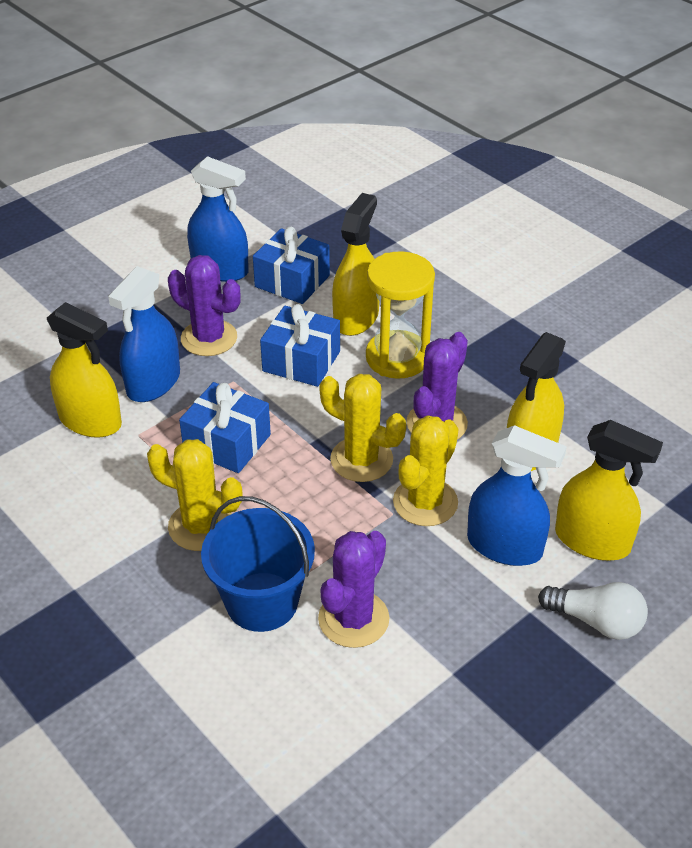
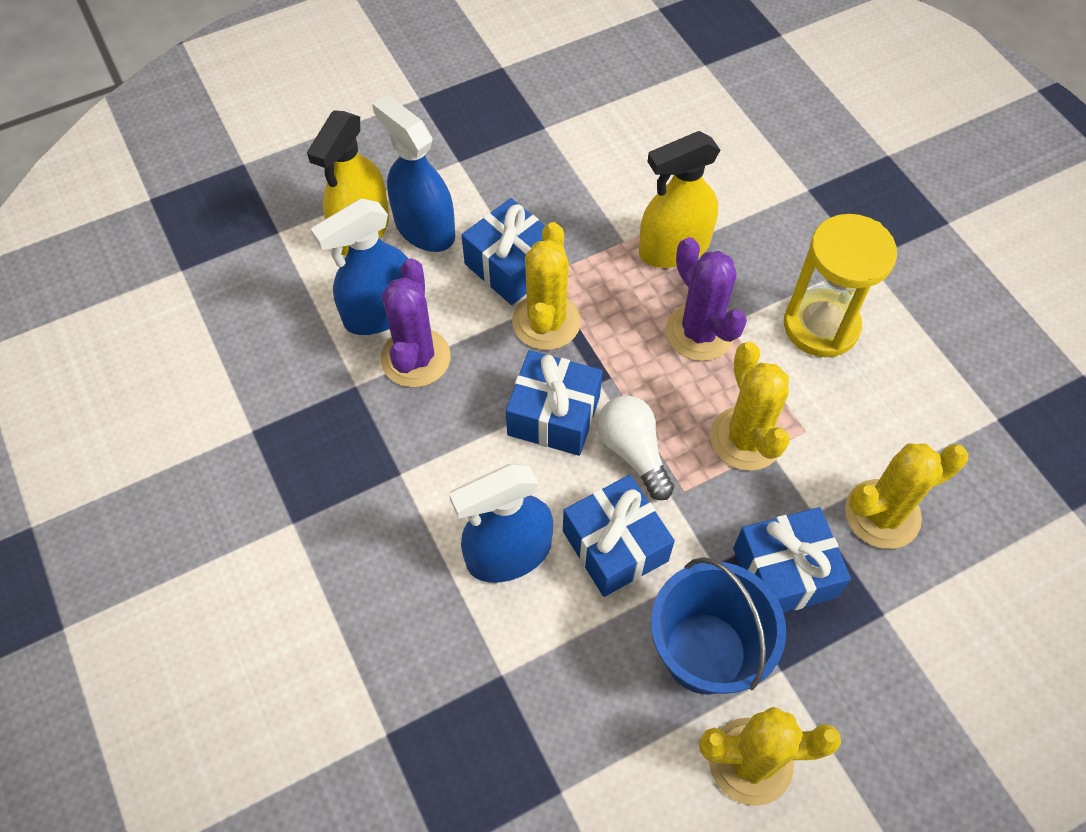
blue gift: [179,382,271,473] [253,227,330,304] [260,304,340,387] = 3 -> [462,198,545,305] [506,350,602,456] [563,475,675,597] [733,507,851,613] = 4
purple cactus: [168,255,241,356] [318,531,390,648] [407,332,468,440] = 3 -> [381,258,451,387] [666,237,747,361] = 2
yellow cactus: [147,439,243,551] [319,374,406,482] [393,415,458,526] = 3 -> [512,222,581,350] [699,707,841,806] [710,342,789,471] [845,443,968,549] = 4
yellow spray bottle: [47,302,122,438] [332,193,379,336] [507,332,566,471] [555,420,663,561] = 4 -> [307,110,389,256] [639,131,720,268] = 2

